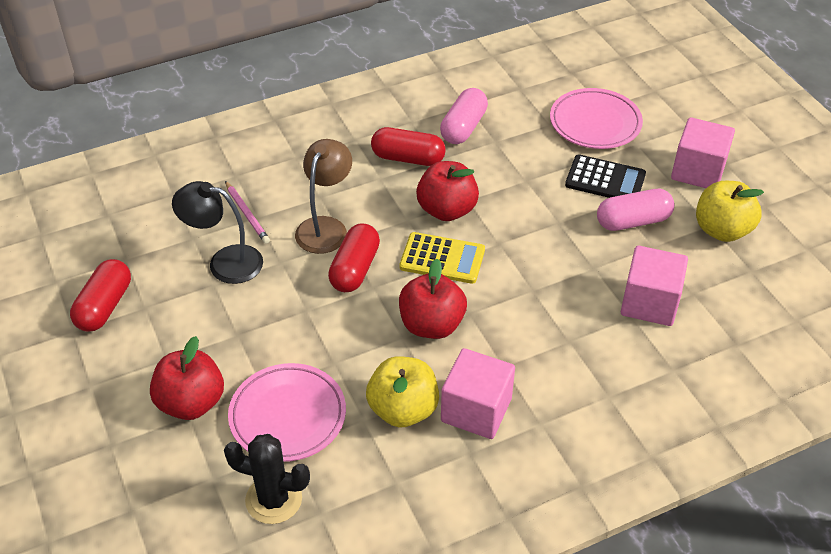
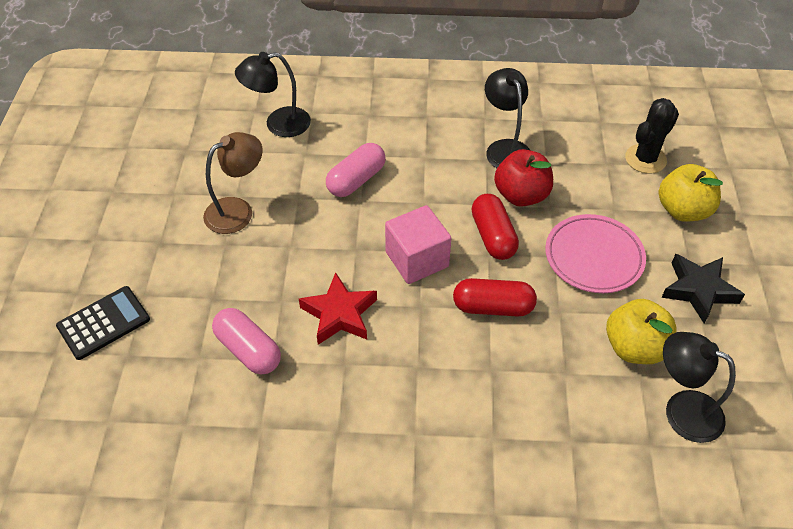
black lamp: [172,181,263,284] = 1 -> [235,52,311,137] [485,68,530,168] [663,332,736,443] = 3
black star: none = 0 -> [661,254,745,323] = 1
pink cube: [441,348,515,439] [621,246,688,326] [671,117,735,188] = 3 -> [385,205,451,284] = 1
pink pencil: [225,181,270,244] = 1 -> none = 0
pink plate: [228,363,346,462] [550,88,643,149] = 2 -> [545,214,646,293] = 1
red apple: [150,336,224,420] [399,259,467,339] [416,161,479,221] = 3 -> [494,149,553,207] = 1
red capsule: [70,259,131,332] [328,223,380,292] [371,127,446,166] = 3 -> [453,278,537,317] [472,194,519,260] = 2
red star: none = 0 -> [299,272,377,345] = 1
yellow calculator: [399,232,485,284] = 1 -> none = 0

